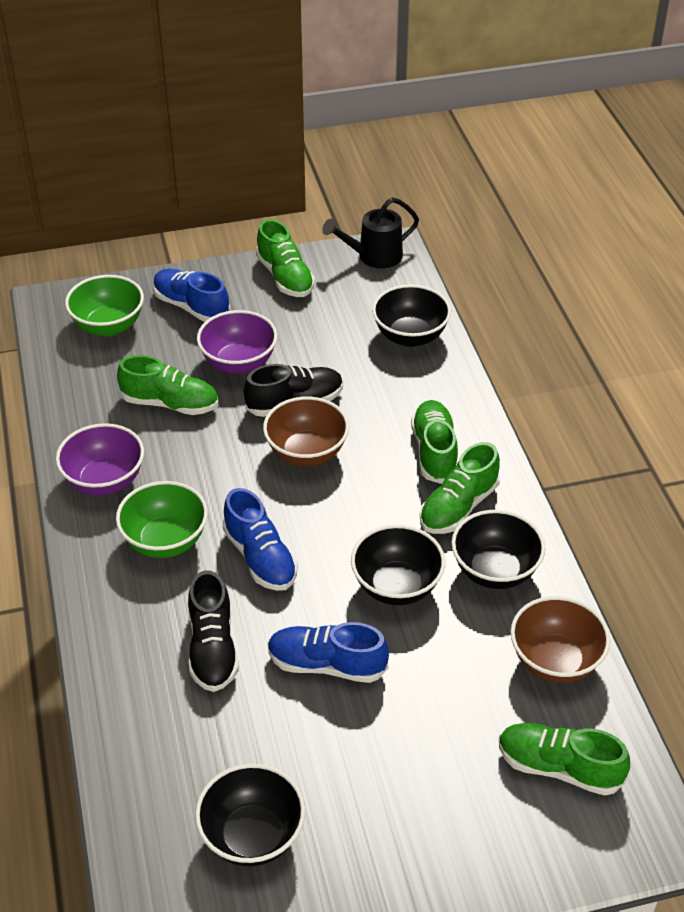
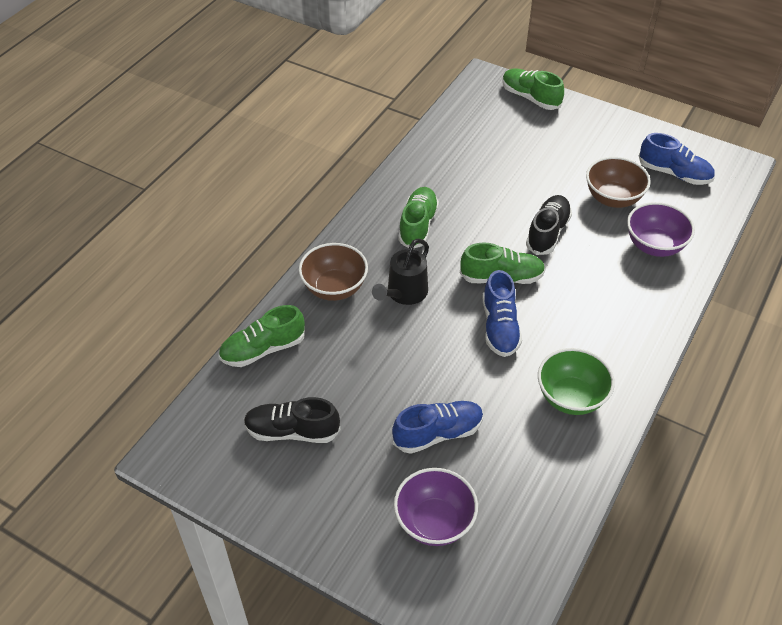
black bowl: [195,764,305,866] [351,525,445,605] [372,284,451,347] [452,510,545,589] = 4 -> none = 0
green bowl: [65,275,144,336] [116,481,208,558] = 2 -> [538,348,615,415] = 1
green shoe: [117,355,219,415] [256,219,315,297] [411,400,458,484] [420,442,500,534] [499,723,630,796] = 5 -> [218,305,305,367] [398,187,439,248] [460,243,546,284] [503,68,564,110] = 4

